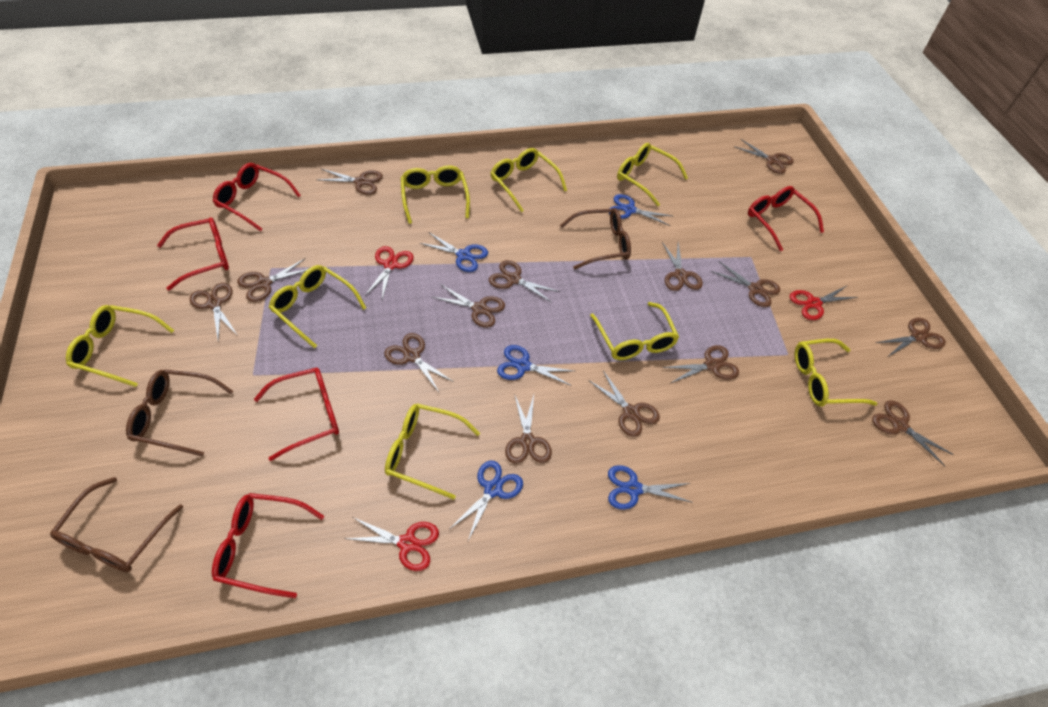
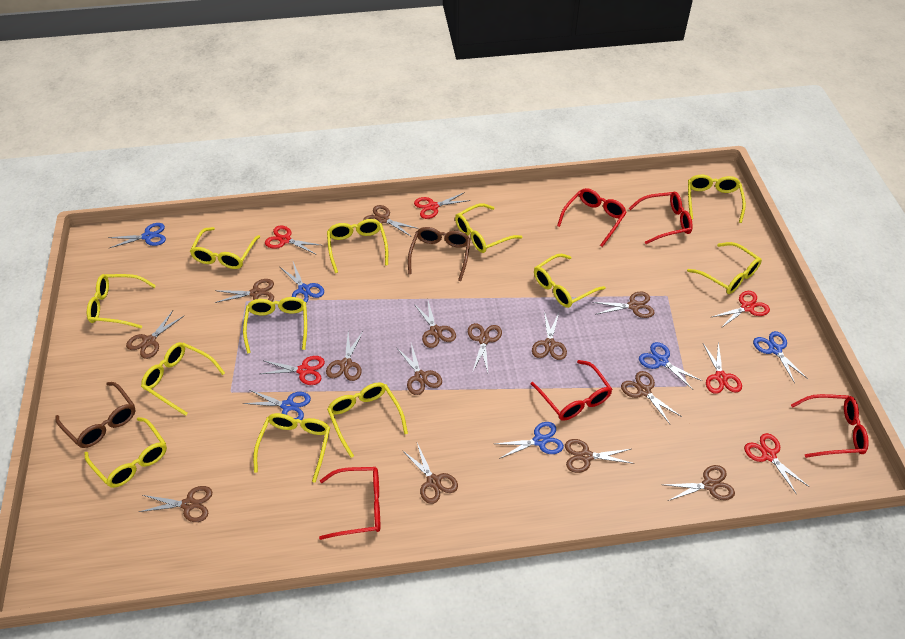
blue scissors: [419,232,488,272] [451,461,523,540] [497,345,574,386] [608,465,693,510] [609,194,672,226] = 5 -> [108,223,166,248] [243,390,311,420] [280,262,324,303] [495,422,564,459] [639,342,702,390] [753,331,808,383] = 6
brown glasses: [50,477,183,572] [126,369,233,457] [560,208,631,270] = 3 -> [56,382,136,448] [408,227,471,281] = 2
red scissors: [344,517,439,571] [365,246,414,299] [790,286,858,320] = 3 -> [261,356,325,385] [265,225,320,254] [414,192,470,219] [703,342,742,394] [712,291,770,328] [744,433,809,495] = 6
yellow glasses: [66,305,174,387] [269,265,366,349] [385,404,480,500] [401,165,470,224] [491,148,567,212] [590,302,679,360] [617,143,688,206] [795,339,878,407] = 8 -> [85,417,167,488] [87,274,156,329] [141,342,225,416] [190,227,260,269] [243,297,307,354] [253,413,330,483] [327,219,388,273] [327,382,408,458] [455,203,523,253] [534,254,606,308] [687,242,762,294] [688,175,746,223] = 12

